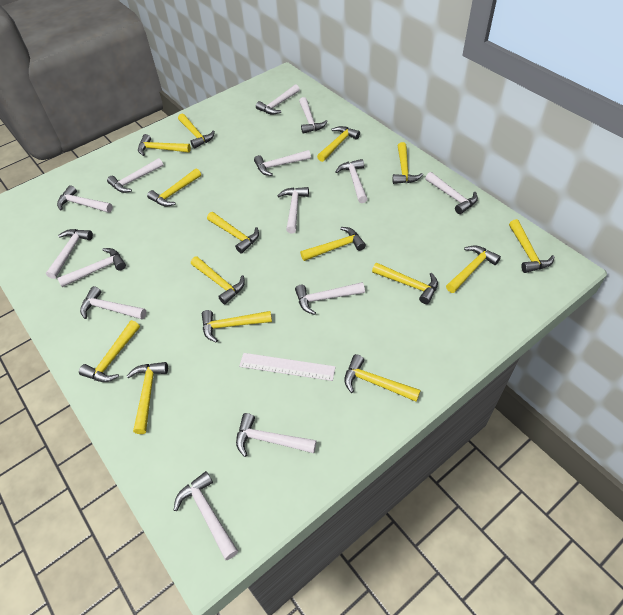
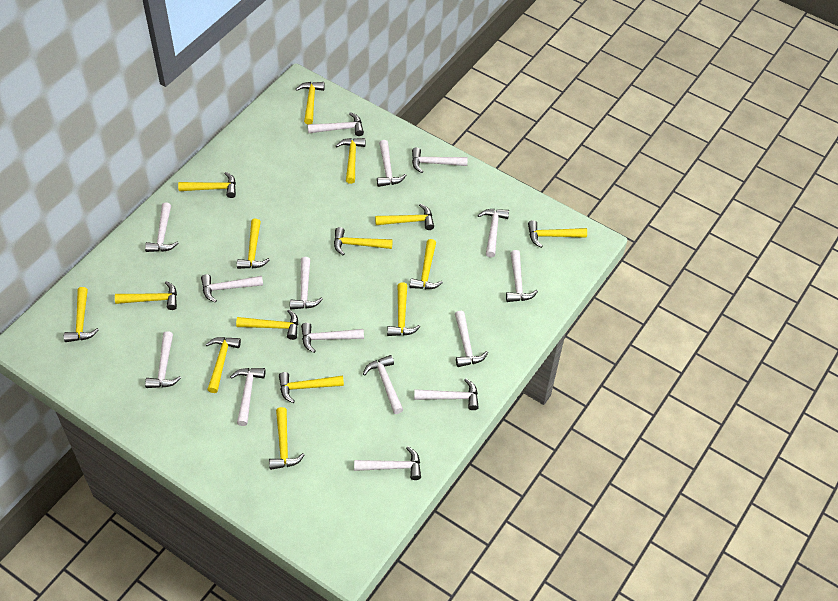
white hammer: [46,229,93,279] [57,185,113,213] [57,248,126,287] [80,286,147,319] [107,158,163,193] [174,471,238,560] [236,413,317,457] [254,150,311,176] [256,84,300,115] [277,187,309,233] [295,282,365,315] [299,97,328,134] [335,159,367,203] [425,172,478,214] = 14 -> [145,203,178,252] [145,331,181,388] [201,274,263,303] [230,368,265,426] [290,257,323,309] [301,323,364,353] [308,112,364,136] [354,446,421,480] [363,355,403,414] [377,140,406,187] [412,147,467,173] [414,378,479,410] [455,311,488,367] [478,209,509,257] [506,250,538,302] = 15
white ruler: [239,353,335,381] = 1 -> none = 0

